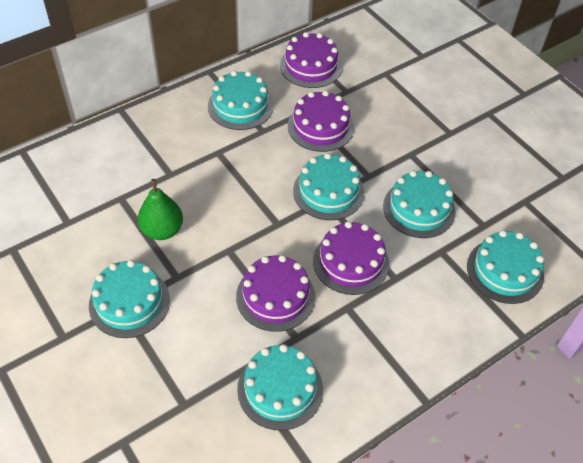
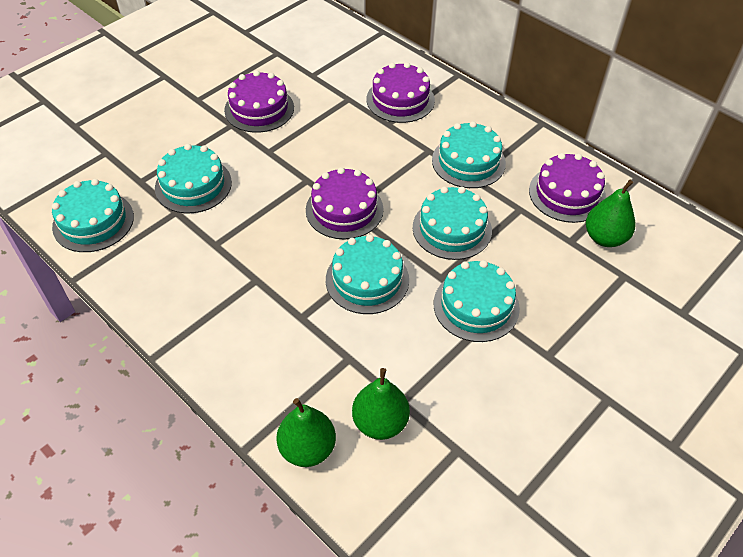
green pear: [138,179,183,240] = 1 -> [276,398,336,467] [352,368,410,440] [586,180,635,247] = 3

